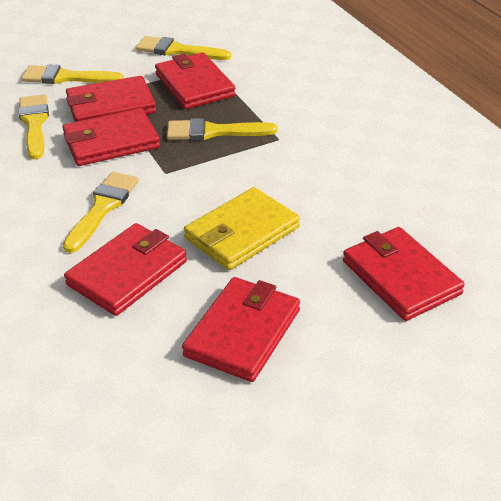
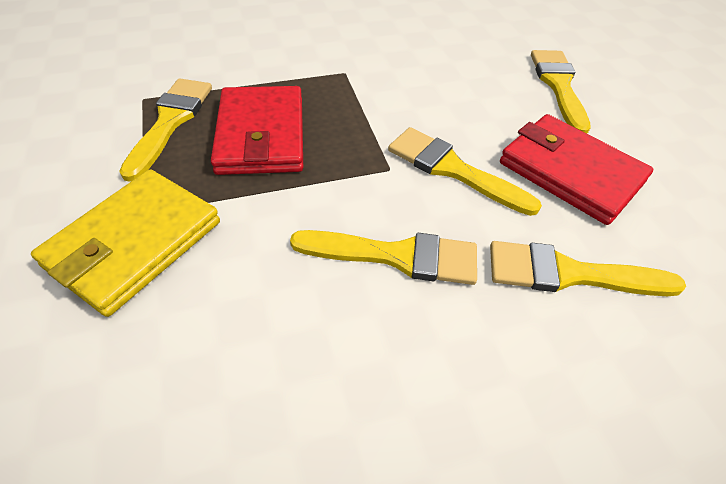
red wallet: [62,108,160,166] [64,223,187,316] [66,76,156,122] [155,53,236,109] [182,277,300,382] [343,227,465,321] = 6 -> [211,86,303,175] [500,114,654,225] = 2

